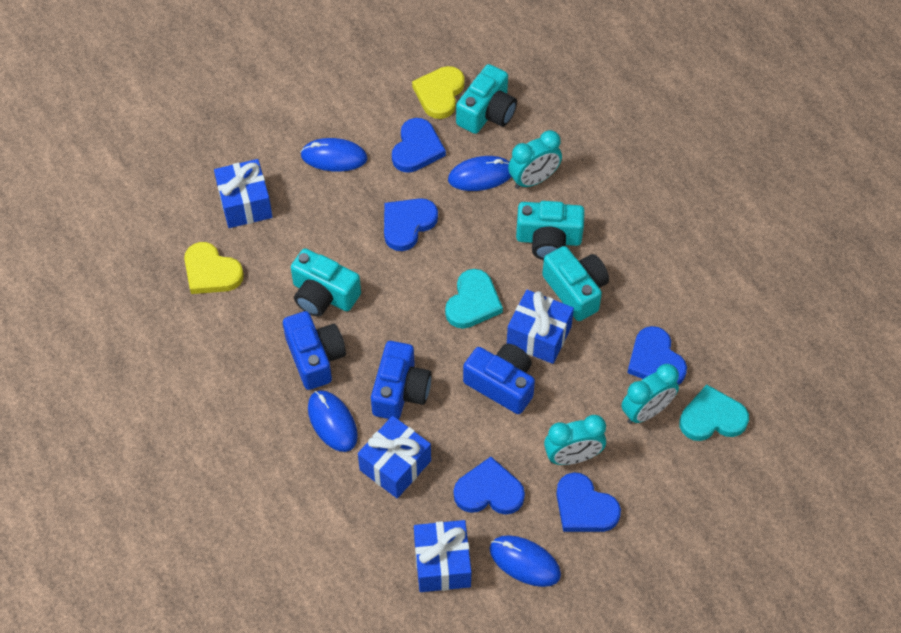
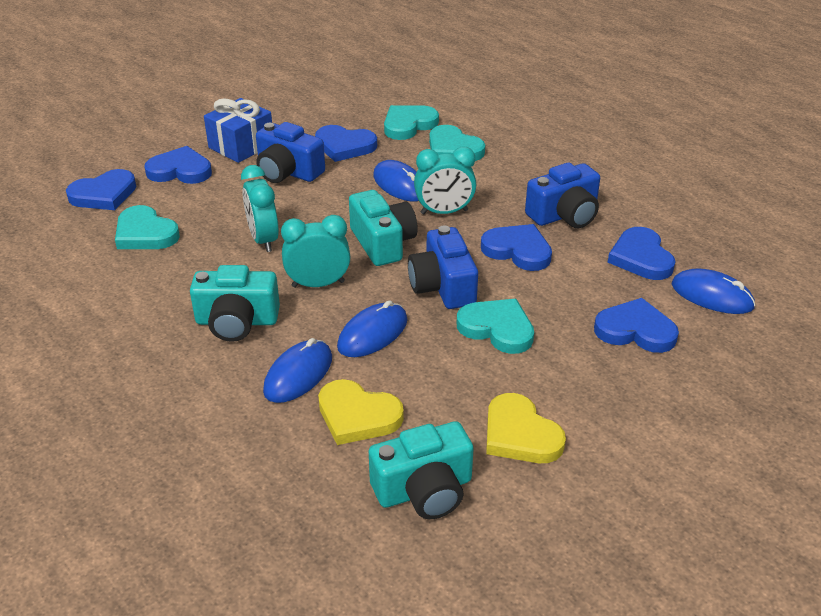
blue gift: [214,159,273,228] [358,416,431,498] [414,520,471,592] [507,290,574,364] = 4 -> [204,98,272,163] = 1
blue heart: [384,198,438,251] [392,118,446,173] [454,457,525,515] [556,472,621,532] [627,326,687,385] = 5 -> [66,169,136,210] [144,146,212,184] [315,125,377,162] [481,224,552,271] [594,298,679,353] [608,227,676,280] = 6
turquoise camera: [291,248,361,317] [456,64,517,134] [516,201,585,260] [542,246,609,321] = 4 -> [190,265,280,342] [349,190,418,266] [369,421,474,519] = 3
turquoise heart: [445,269,503,329] [679,385,749,441] = 2 -> [115,205,180,249] [384,105,439,140] [429,125,485,161] [457,299,534,354] = 4

